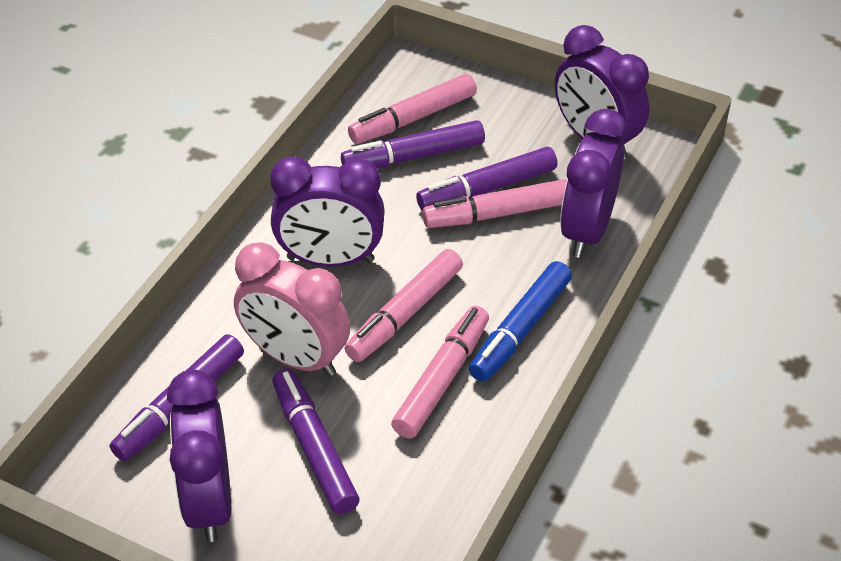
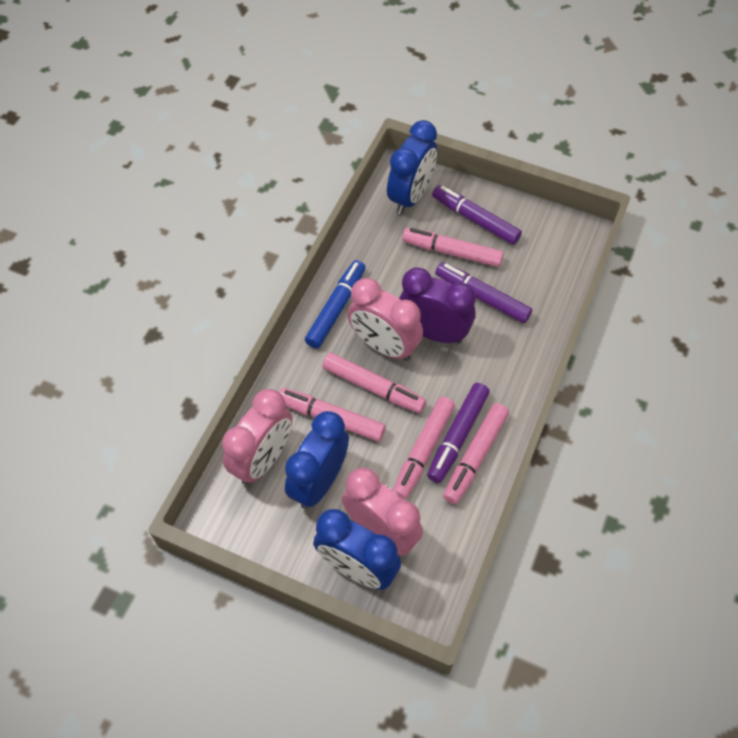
blue clock: none = 0 -> [285,411,349,509] [313,509,401,590] [387,120,437,214] = 3
pink clock: [234,242,350,376] = 1 -> [222,389,293,484] [342,468,423,556] [347,278,423,361] = 3
pink marker: [344,249,463,362] [348,74,477,144] [391,306,489,438] [422,179,567,228] = 4 -> [279,388,386,442] [322,353,426,413] [393,397,455,500] [402,228,504,267] [443,403,509,504] = 5
purple clock: [167,370,232,542] [270,156,385,267] [555,25,649,159] [560,109,627,258] = 4 -> [399,267,476,344] = 1
purple marker: [110,334,244,461] [272,369,359,514] [341,120,485,168] [416,147,558,211] = 4 -> [427,383,490,483] [432,185,522,245] [435,262,533,323] = 3

